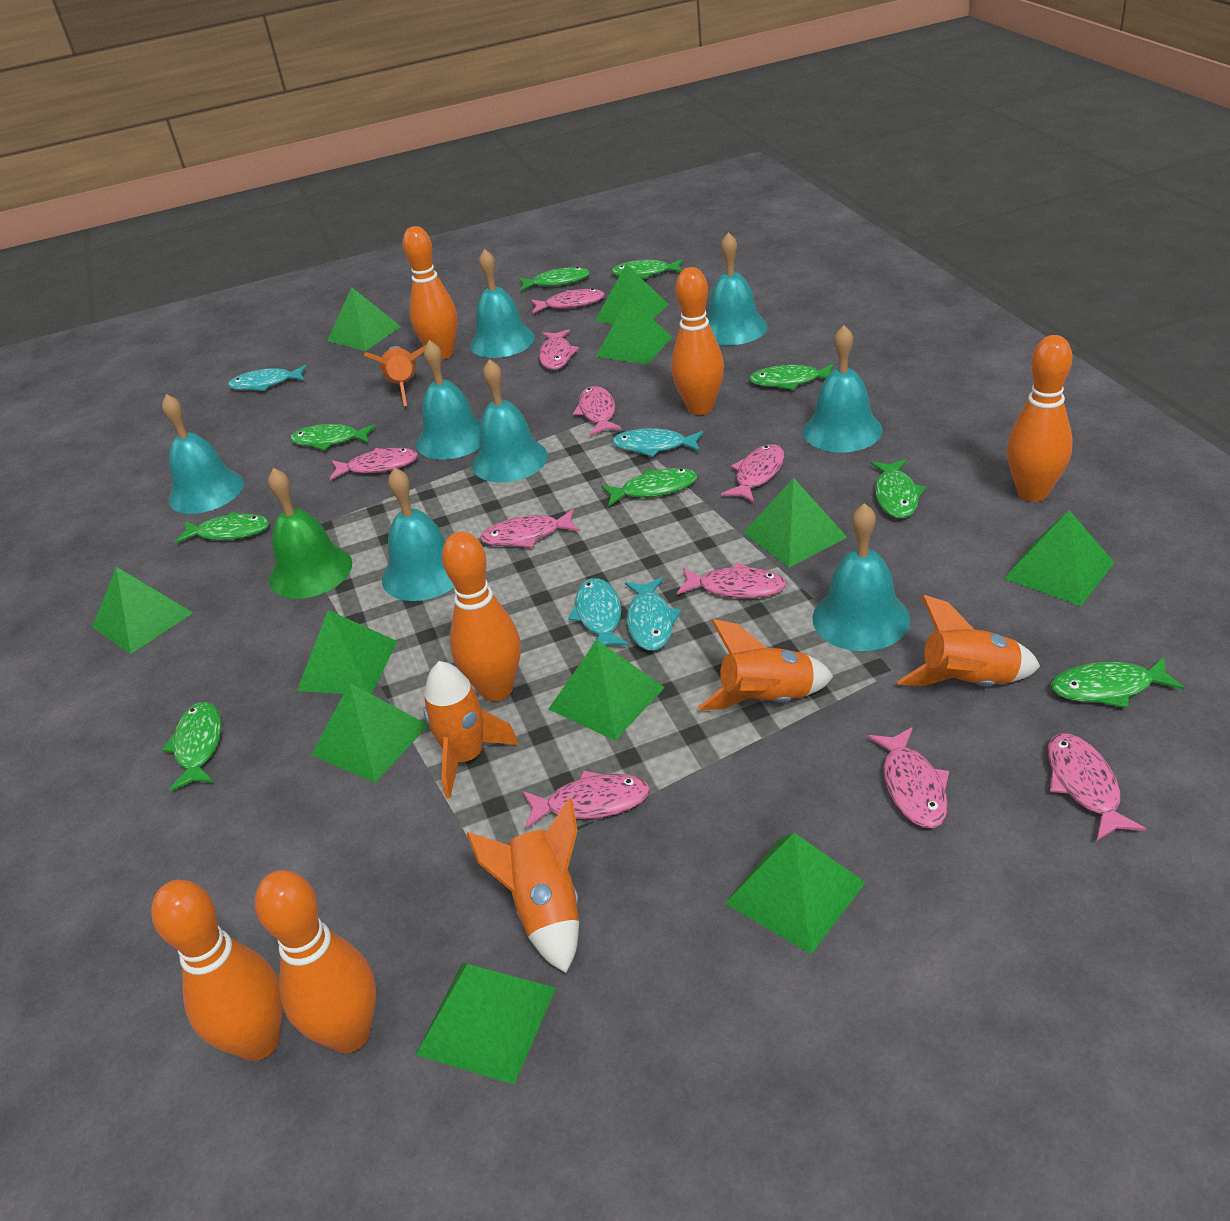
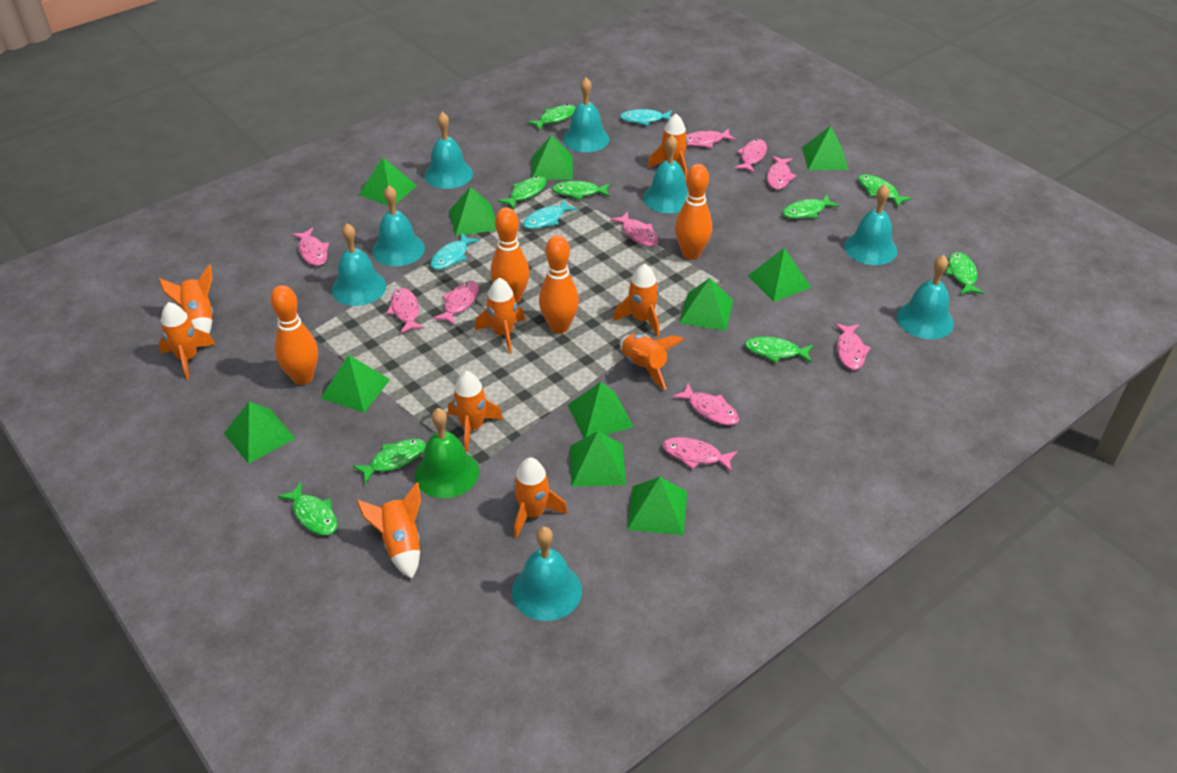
orange bowling pin: [151,880,283,1061] [255,870,376,1053] [403,226,458,360] [442,531,521,701] [671,267,724,415] [1007,335,1073,502] = 6 -> [270,285,318,385] [491,208,529,303] [539,235,579,334] [675,164,712,260] = 4
orange rocket: [364,345,426,406] [423,661,519,799] [467,799,579,973] [698,619,834,711] [897,595,1040,686] = 5 -> [159,264,213,334] [159,302,215,379] [357,482,421,579] [448,371,503,452] [475,278,525,354] [513,457,568,539] [613,264,660,337] [620,334,685,390] [648,114,688,181] = 9
turquoise fish: [228,365,307,391] [568,578,629,652] [612,428,704,457] [625,577,681,651] = 4 -> [430,232,480,270] [523,199,578,229] [620,109,672,126] = 3

